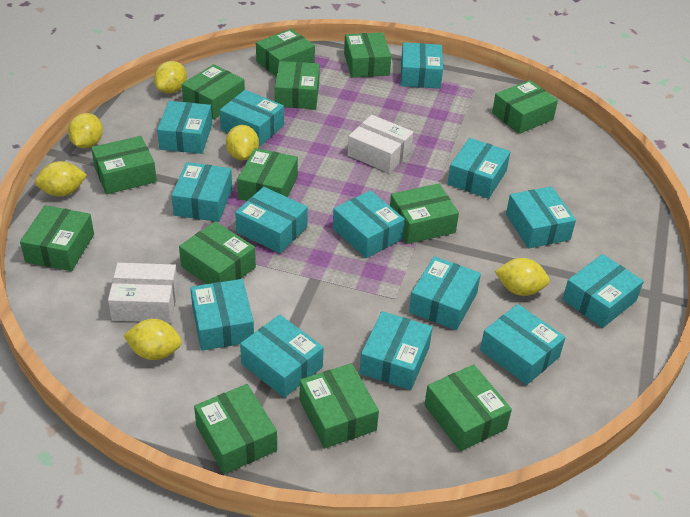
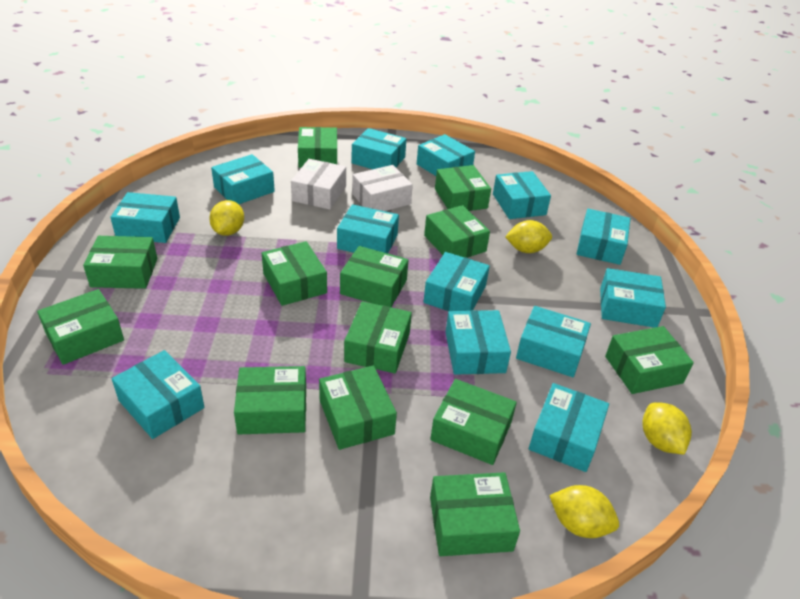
turquoise box: [157,101,212,154] [171,162,232,222] [190,279,254,350] [220,90,284,146] [235,187,308,253] [240,315,324,398] [333,190,405,258] [359,311,433,390] [401,42,443,89] [409,256,481,330] [447,138,510,199] [480,304,565,385] [506,186,576,248] [562,254,644,328] = 14 -> [110,192,180,243] [112,350,204,439] [211,154,275,204] [337,204,399,253] [351,128,406,169] [417,134,475,176] [424,252,490,311] [445,310,511,375] [493,171,551,219] [516,306,591,377] [529,383,609,472] [577,209,630,265] [600,268,666,328] = 13
yellow lemon: [35,161,87,196] [68,113,103,148] [123,319,182,360] [154,61,187,94] [226,125,259,160] [495,258,550,296] = 6 -> [209,200,244,236] [505,220,552,253] [549,485,619,538] [643,402,692,455] = 4

